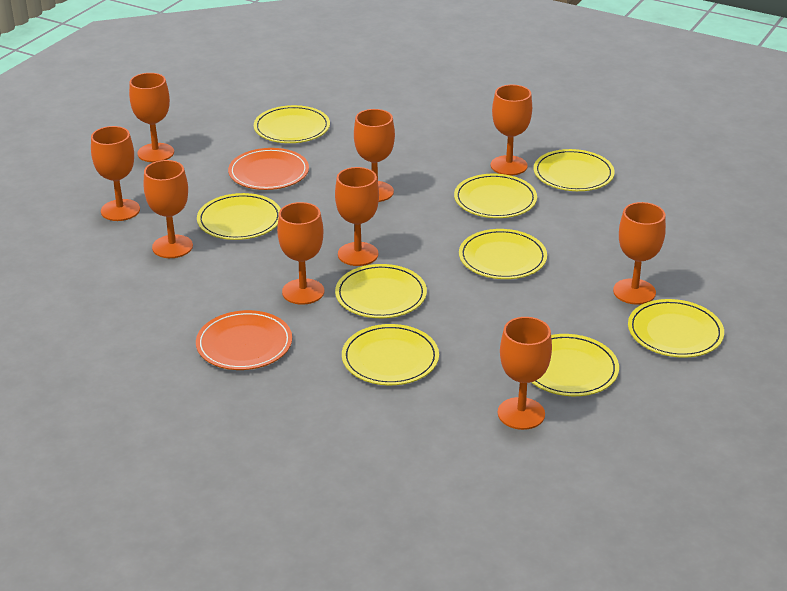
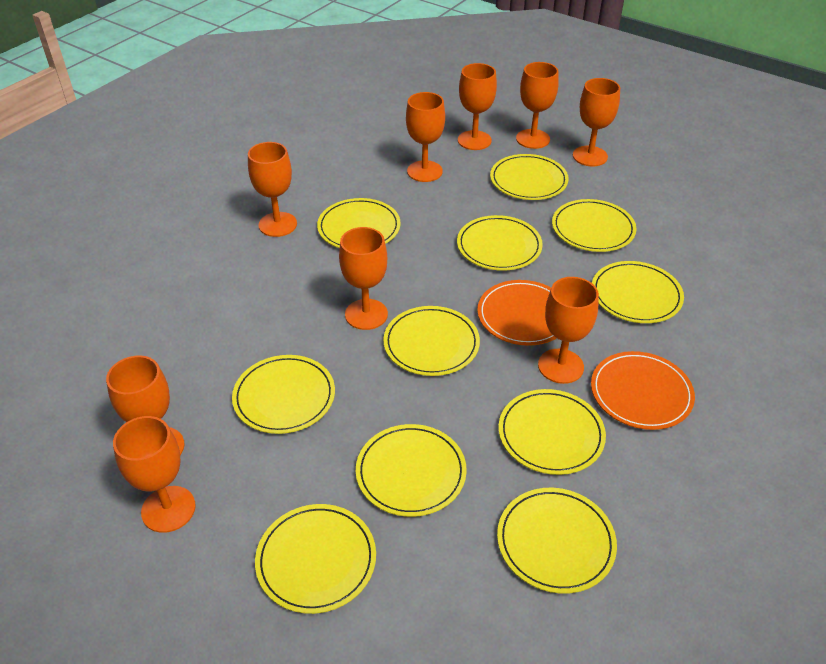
yellow plate: [197,193,281,240] [254,105,330,143] [335,264,427,318] [342,324,439,385] [454,174,537,218] [459,229,547,279] [531,334,619,396] [534,149,615,191] [628,299,724,358] = 9 -> [232,355,335,434] [255,504,376,614] [317,198,401,248] [356,424,467,517] [383,306,480,376] [457,215,543,271] [490,154,569,200] [497,488,617,594] [498,389,606,475] [552,199,637,252] [592,261,684,323] = 11

